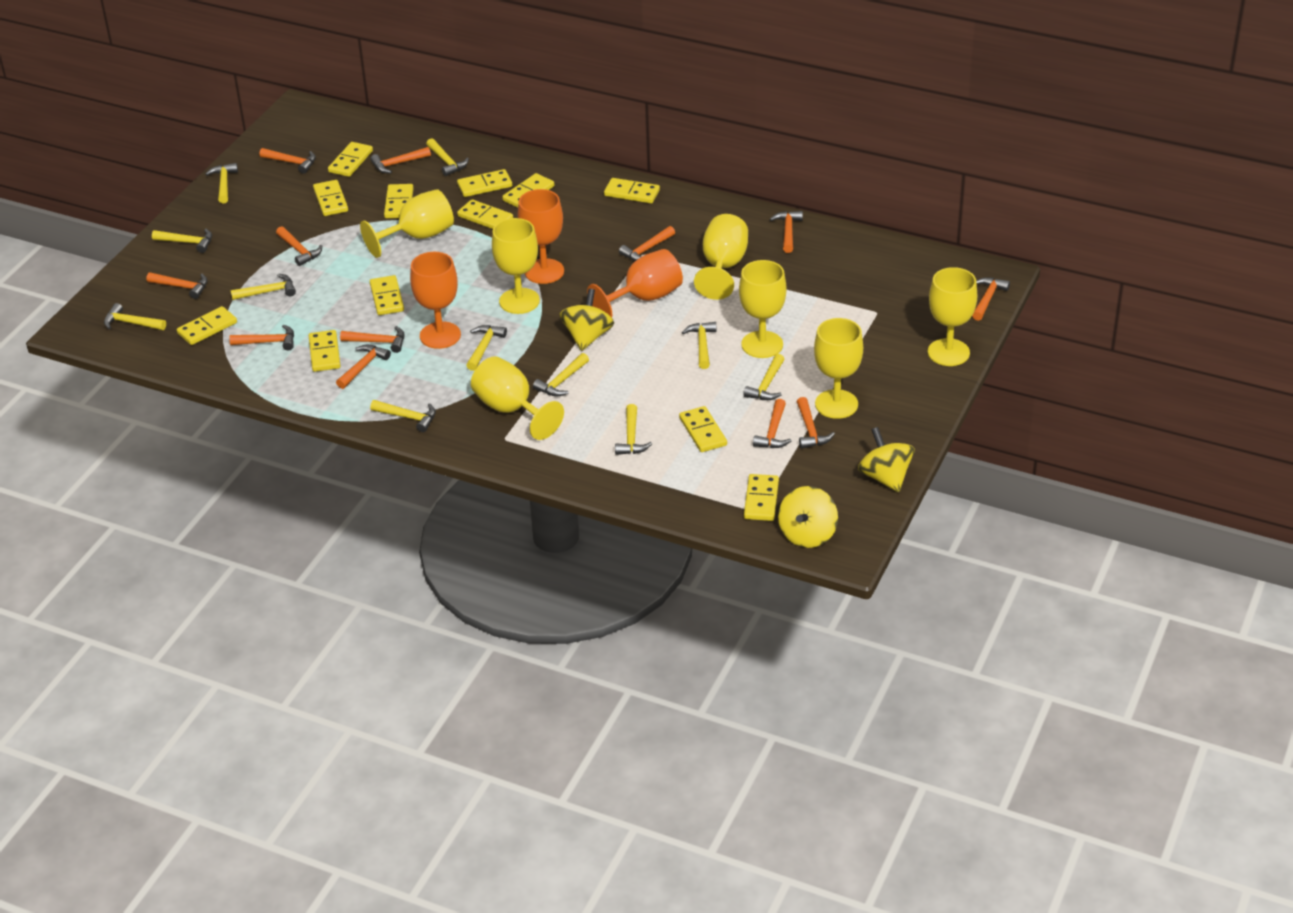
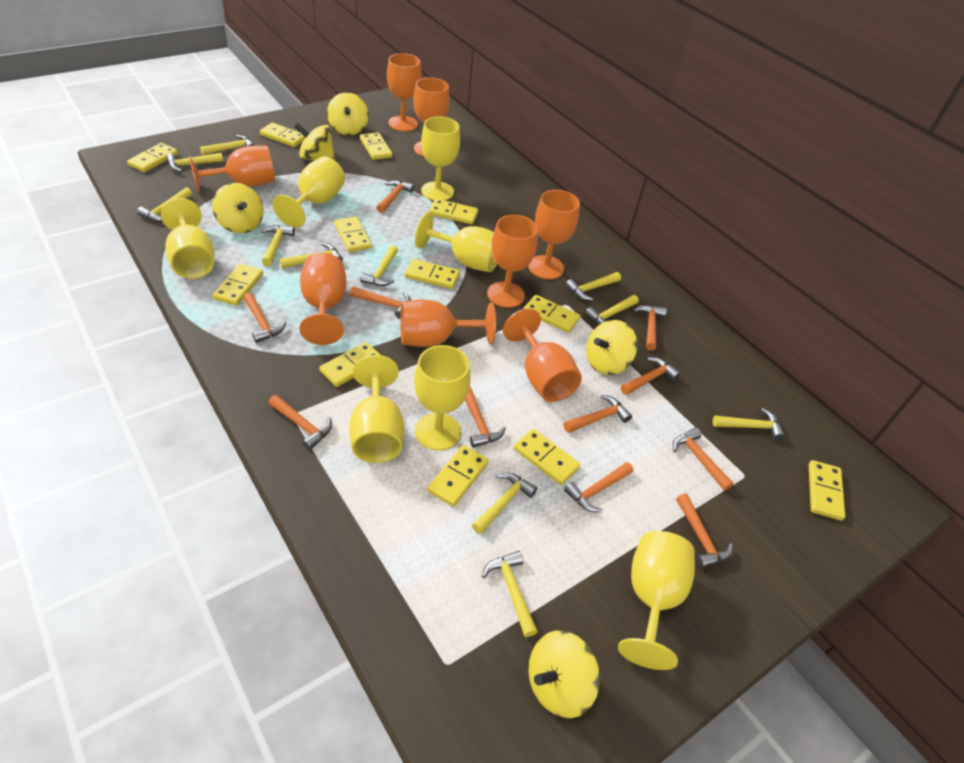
orange goblet: [410,252,461,349] [518,189,564,284] [587,249,683,317] = 3 -> [189,145,275,193] [299,253,346,345] [387,53,422,131] [400,300,496,347] [413,77,450,157] [487,215,538,308] [503,308,582,402] [528,190,580,279] = 8
orange hammer: [147,272,207,299] [229,324,294,350] [259,148,316,174] [276,226,322,266] [336,345,391,389] [340,326,404,353] [370,147,431,173] [619,226,675,261] [753,399,791,448] [770,211,803,253] [797,397,835,449] [972,277,1010,321] = 12 -> [243,293,286,343] [268,395,332,450] [350,286,411,319] [376,180,414,213] [465,387,506,448] [564,395,632,433] [564,462,633,512] [621,357,681,395] [634,305,667,351] [673,427,734,491] [676,493,733,568] = 11
yellow spinning top: [559,289,614,351] [778,486,838,548] [858,427,915,492] = 3 -> [212,183,264,233] [294,123,335,160] [327,92,369,135] [528,630,600,718] [586,320,638,375] = 5

